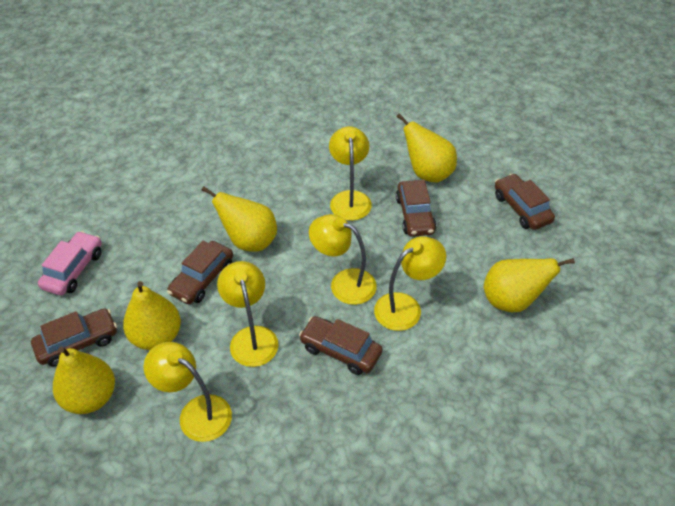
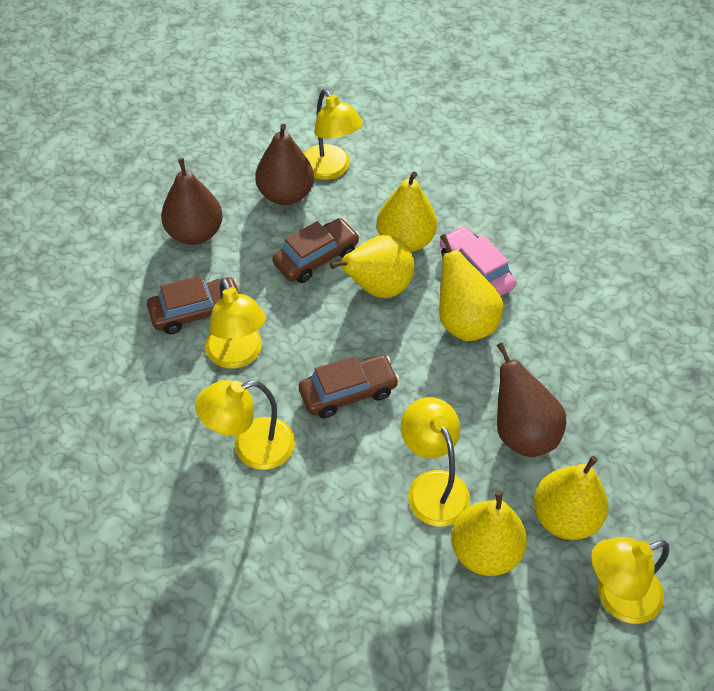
brown car: [31,308,117,367] [167,241,233,304] [299,316,382,375] [396,180,436,237] [495,174,555,230] = 5 -> [147,276,239,334] [272,218,360,283] [299,355,400,418] = 3
brown pear: none = 0 -> [161,158,223,245] [255,124,314,205] [497,342,566,457] = 3

